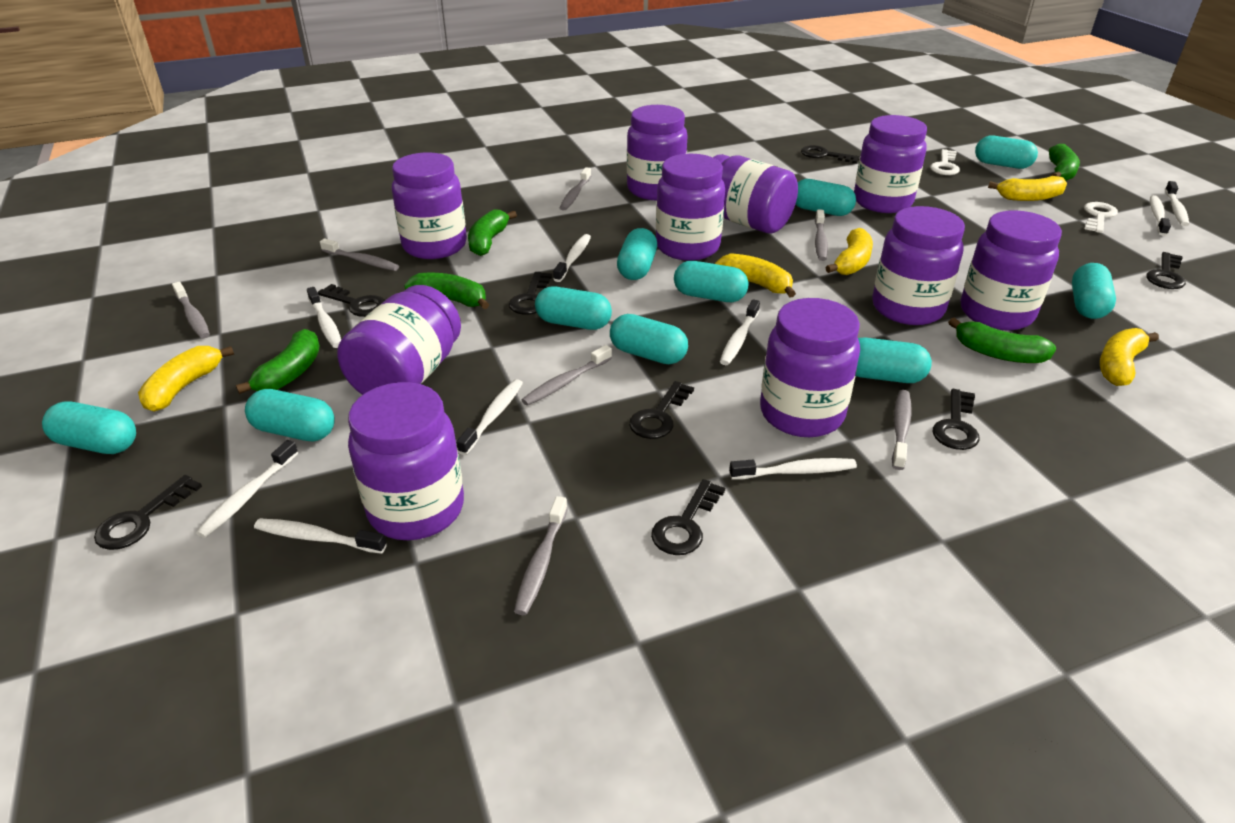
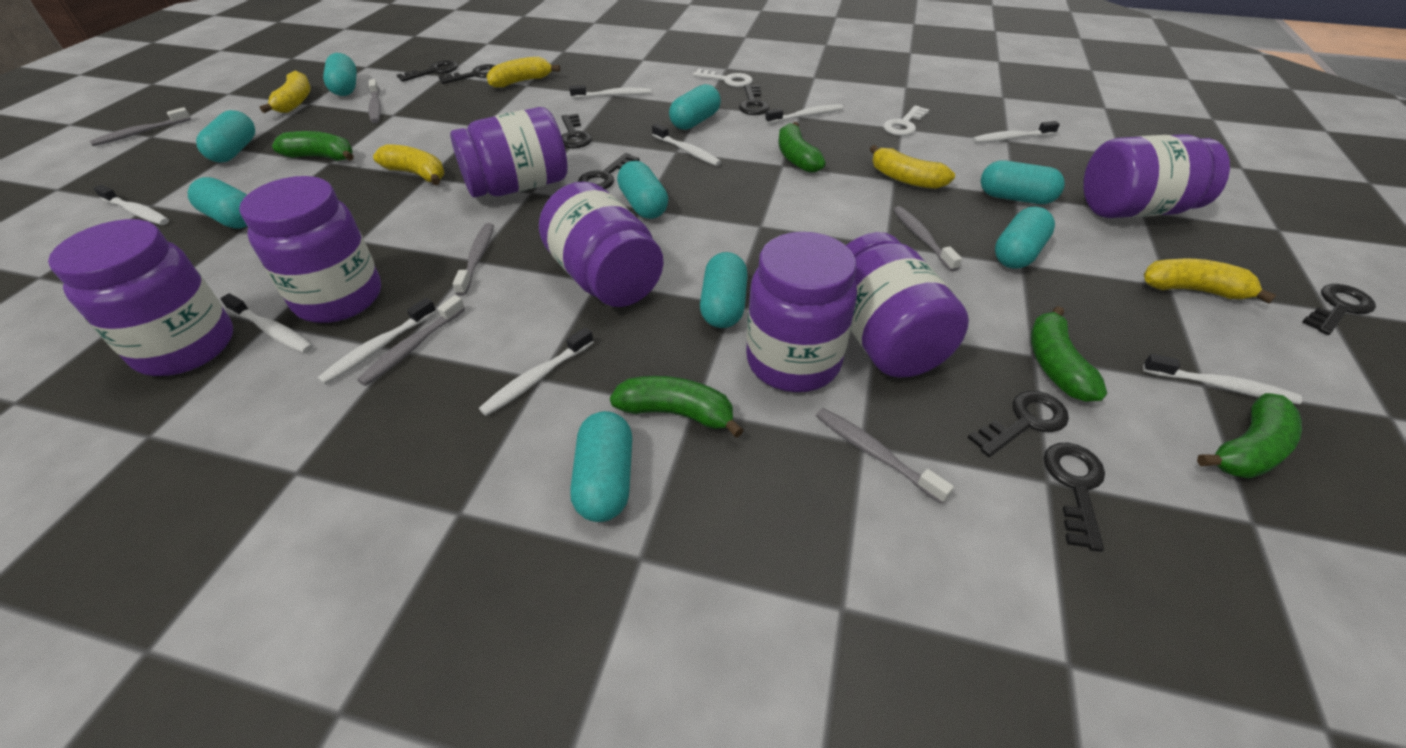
grey toothbrush: [172,281,210,338] [320,238,399,271] [514,496,568,615] [522,345,612,406] [560,167,591,210] [815,209,828,261] [892,390,912,470] = 7 -> [89,107,192,146] [357,295,465,386] [368,79,381,123] [453,223,494,296] [816,408,954,504] [893,206,962,272] = 6
purple jar: [337,285,461,395] [348,382,464,540] [392,152,467,259] [627,105,688,200] [656,154,725,261] [713,154,798,234] [760,298,860,437] [854,115,927,213] [872,206,965,325] [961,210,1062,330] = 10 -> [48,219,233,376] [239,176,381,323] [450,107,568,198] [539,182,664,307] [746,232,857,392] [846,232,969,378] [1083,134,1230,218] = 7
turquoise capsule: [42,401,136,454] [245,389,335,441] [535,287,612,330] [610,314,688,364] [617,228,657,280] [674,261,749,302] [795,179,856,216] [856,338,932,383] [975,136,1038,169] [1072,263,1116,319] = 10 -> [188,177,247,229] [196,110,255,162] [323,53,357,96] [570,411,632,522] [617,161,668,219] [669,84,721,130] [700,252,748,328] [981,160,1065,204] [995,206,1055,269] = 9

